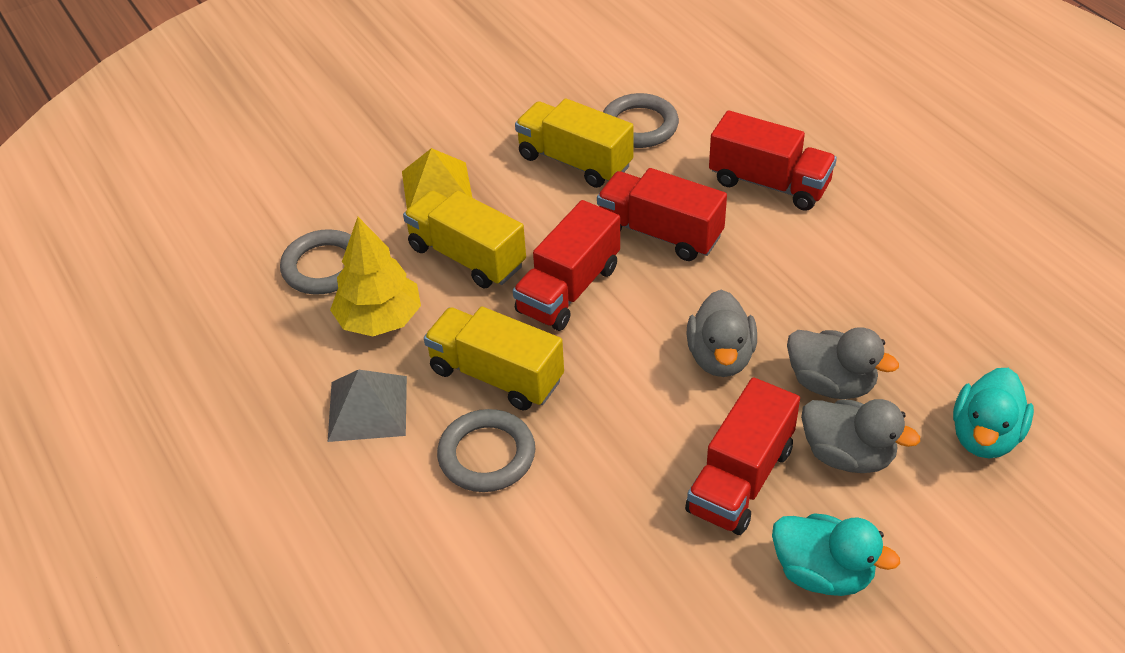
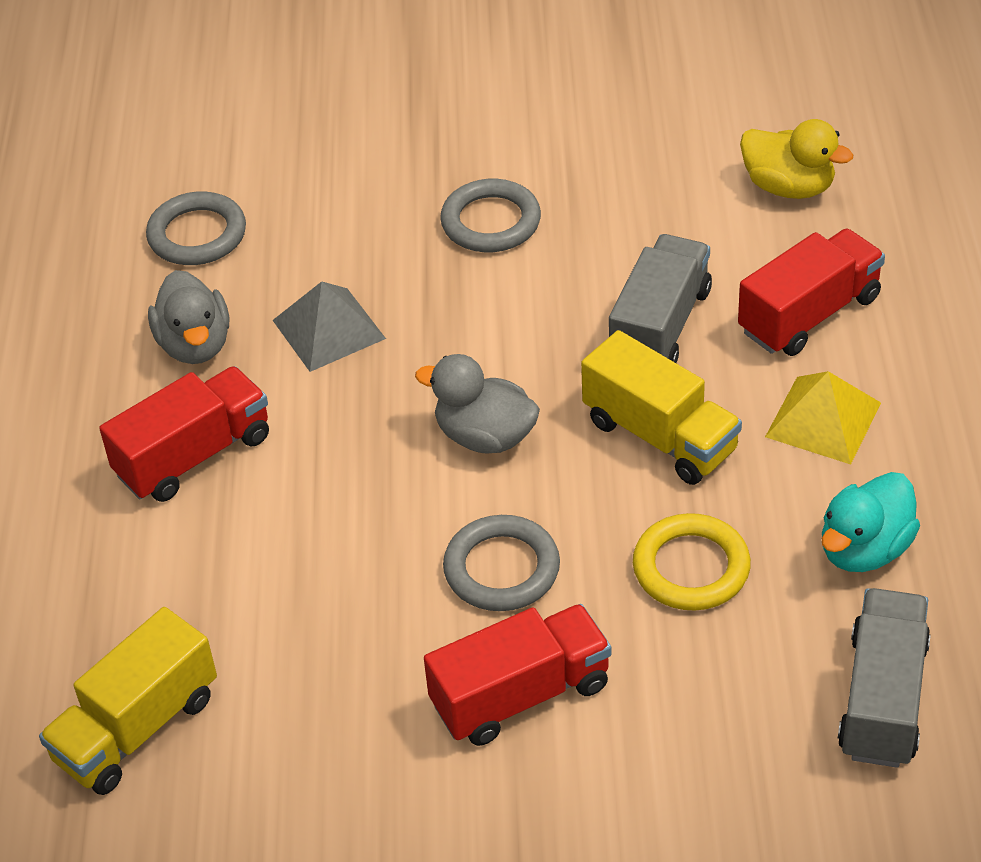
grey duck: [687,290,757,377] [787,327,899,399] [801,399,920,473] = 3 -> [148,270,229,364] [415,354,540,454] = 2
grey truck: none = 0 -> [609,234,712,363] [838,588,931,768] = 2
red truck: [513,200,620,331] [597,168,727,261] [685,377,800,535] [709,111,837,211] = 4 -> [99,366,269,502] [424,604,611,746] [738,229,885,356] = 3
turquoise duck: [772,513,900,596] [953,368,1034,458] = 2 -> [822,472,920,572] = 1
yellow duck: none = 0 -> [740,119,853,199] = 1
yellow ring: none = 0 -> [633,513,751,610] = 1
yellow tree: [330,217,421,336] = 1 -> none = 0
yellow truck: [403,190,526,288] [424,307,564,410] [515,98,633,188] = 3 -> [39,607,217,795] [581,330,742,485] = 2

